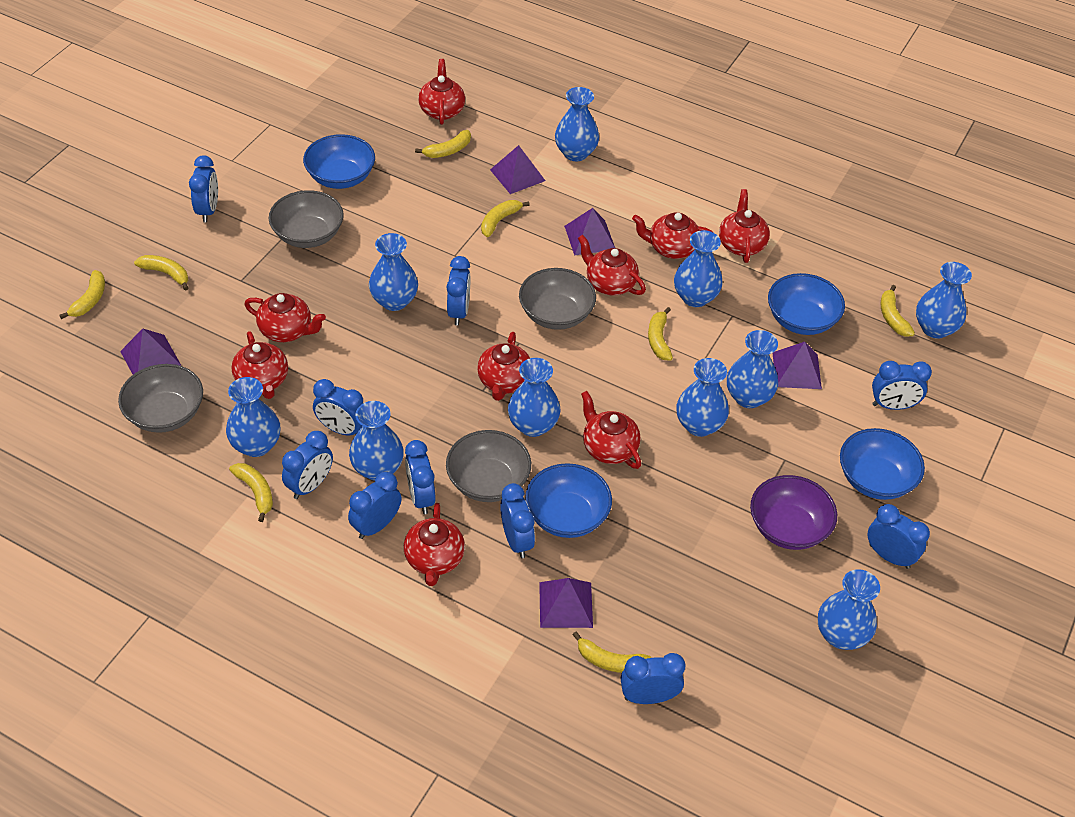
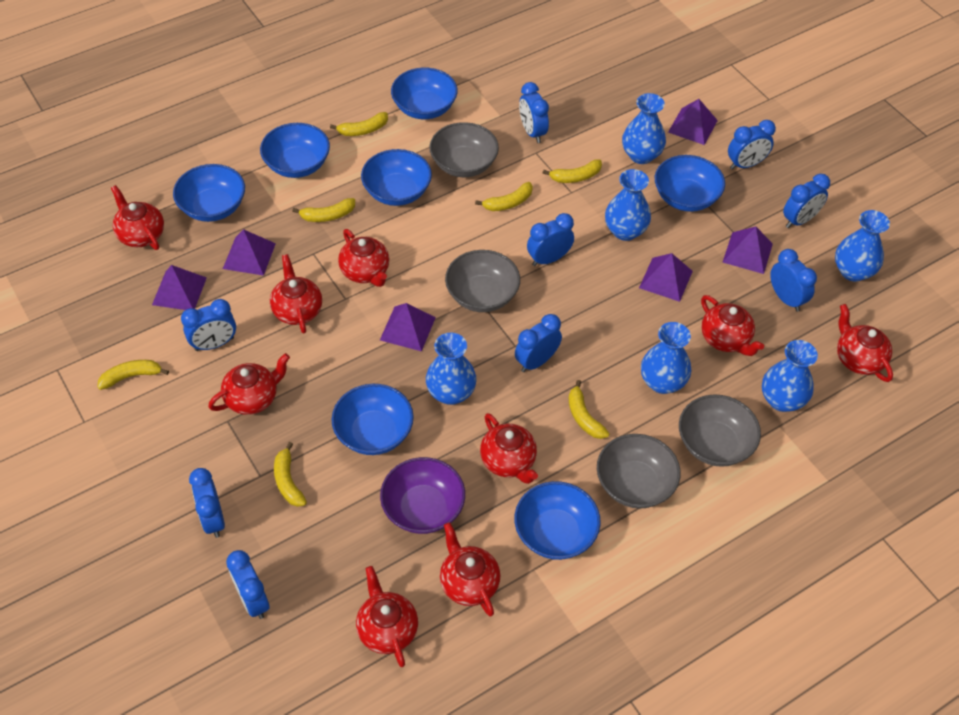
blue bowl: [303,134,375,189] [525,463,612,538] [768,273,845,335] [840,428,925,500] = 4 -> [173,164,245,222] [260,123,330,178] [332,384,414,455] [361,149,432,206] [391,68,458,119] [514,481,601,560] [655,155,725,212] = 7
blue clock: [189,155,218,222] [282,431,333,499] [313,379,363,435] [348,472,402,539] [405,440,436,514] [446,256,470,325] [500,483,535,558] [621,653,685,704] [867,504,930,569] [872,361,932,410] = 10 -> [181,299,236,351] [189,468,225,538] [226,550,269,619] [515,314,562,372] [519,82,549,143] [527,213,574,266] [728,120,776,170] [770,249,817,312] [783,174,830,228] = 9
blue vase: [226,377,281,457] [349,401,404,481] [369,233,418,311] [508,358,560,437] [555,87,599,161] [674,230,723,307] [677,358,729,437] [727,330,778,408] [818,569,880,650] [916,262,972,339] = 10 -> [426,333,477,405] [605,169,651,241] [622,93,666,164] [641,322,691,394] [762,340,818,412] [835,210,890,282] = 6
purple pyramid: [120,328,181,374] [490,145,545,194] [539,578,593,628] [564,208,615,255] [773,342,822,389] = 5 -> [152,265,207,310] [223,229,276,276] [380,303,436,351] [639,253,693,302] [668,99,718,145] [723,227,773,274] = 6
yellow banana: [59,270,105,319] [134,255,188,290] [229,463,273,522] [415,130,471,158] [481,200,530,237] [572,632,651,673] [648,307,673,361] [880,285,915,337] = 8 -> [98,360,169,390] [274,442,307,507] [292,198,355,222] [330,112,388,136] [475,182,533,211] [543,159,602,183] [569,380,610,439] = 7

